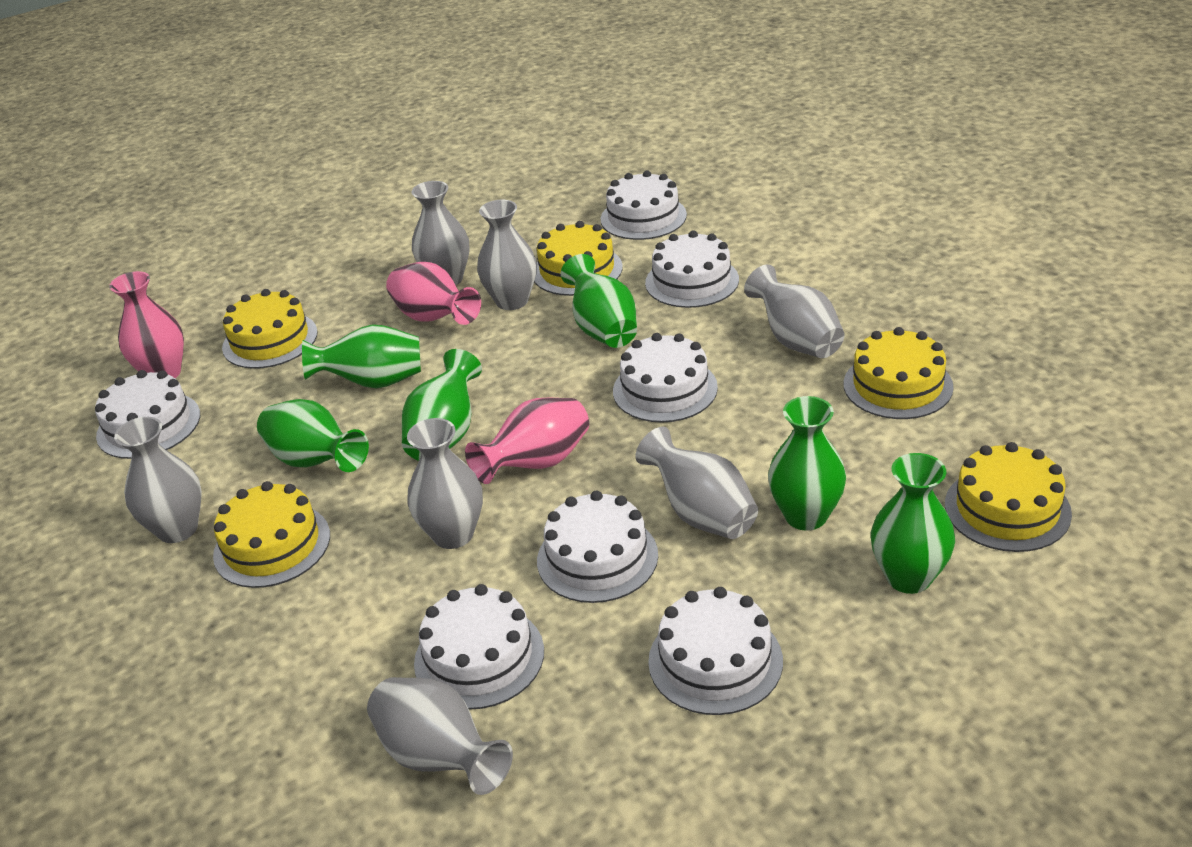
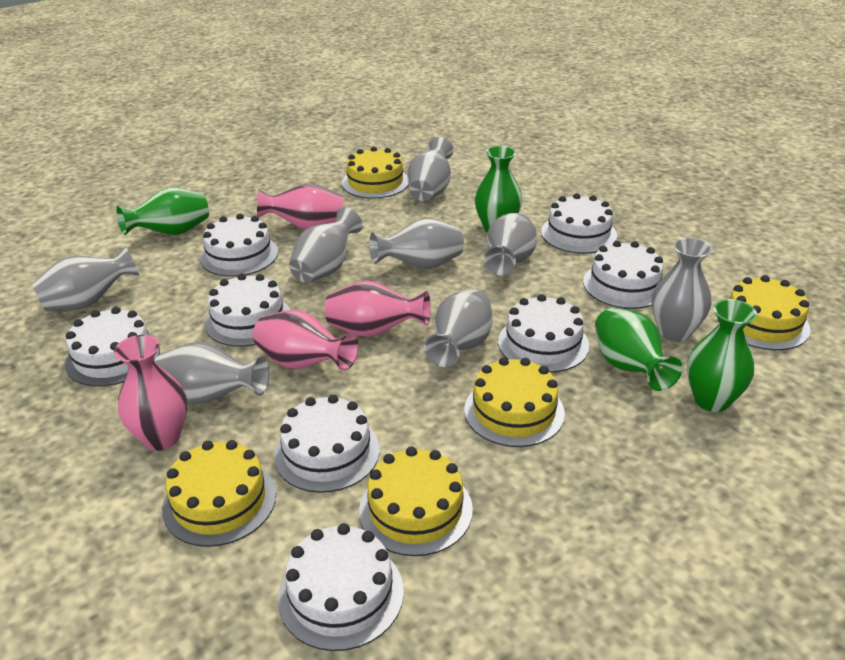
green vase: [257,399,369,472] [302,324,421,388] [402,349,482,461] [561,254,637,348] [768,396,846,531] [871,453,955,594] = 6 -> [116,188,209,235] [475,146,522,233] [595,308,683,391] [687,299,757,412] = 4
grey vase: [114,417,202,543] [367,677,513,795] [407,418,483,549] [412,181,470,285] [477,200,537,310] [635,426,758,539] [744,264,845,358] = 7 -> [32,246,139,311] [154,342,269,404] [289,207,363,283] [369,219,464,269] [407,137,454,201] [424,290,493,367] [484,213,537,276] [652,237,712,342] = 8
pink vase: [109,271,184,378] [386,262,481,325] [465,398,589,484] = 3 -> [114,335,187,451] [253,310,359,371] [257,183,343,230] [325,281,431,337] = 4
white cake: [95,370,200,459] [414,584,544,710] [537,491,658,603] [601,171,687,240] [613,333,718,423] [645,230,739,308] [648,587,783,715] = 7 -> [65,307,160,387] [200,214,278,277] [204,274,290,347] [274,395,380,493] [278,523,404,651] [498,294,589,373] [541,193,617,254] [583,241,664,309] = 8

